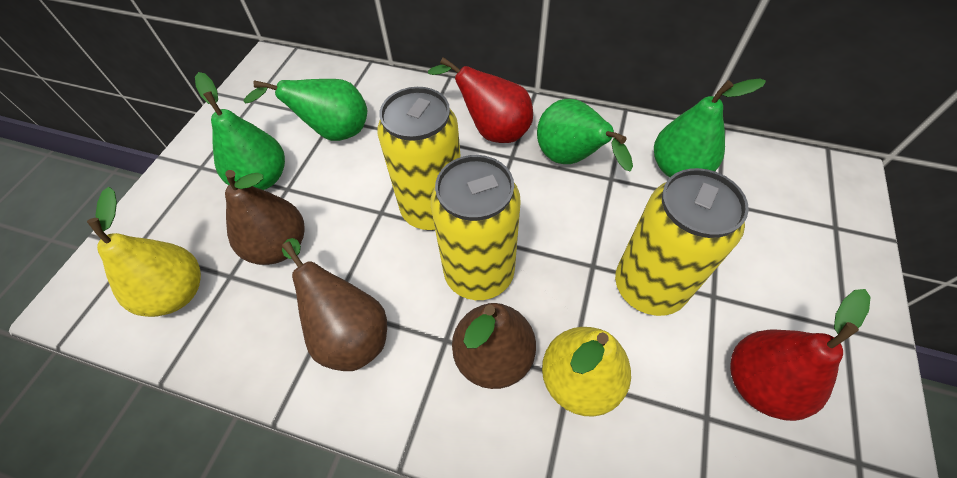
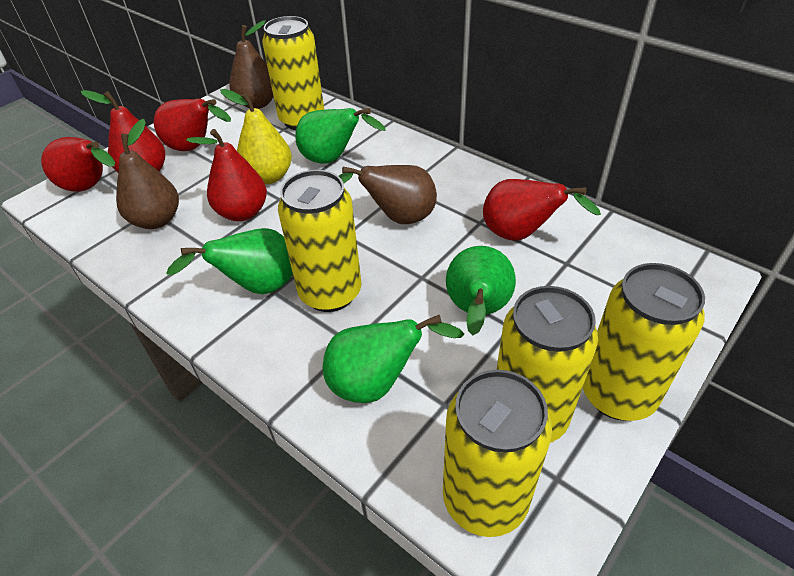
red pear: [428,57,533,143] [730,289,871,421] = 2 -> [41,137,115,191] [81,90,165,172] [154,99,231,151] [186,129,267,221] [483,179,601,241] = 5
yellow can: [377,87,461,231] [430,155,521,300] [615,168,749,316] = 3 -> [262,16,324,130] [278,170,361,312] [443,369,552,537] [496,286,598,443] [583,263,705,421] = 5
yellow pear: [87,187,201,317] [542,327,631,417] = 2 -> [220,89,292,184] = 1

